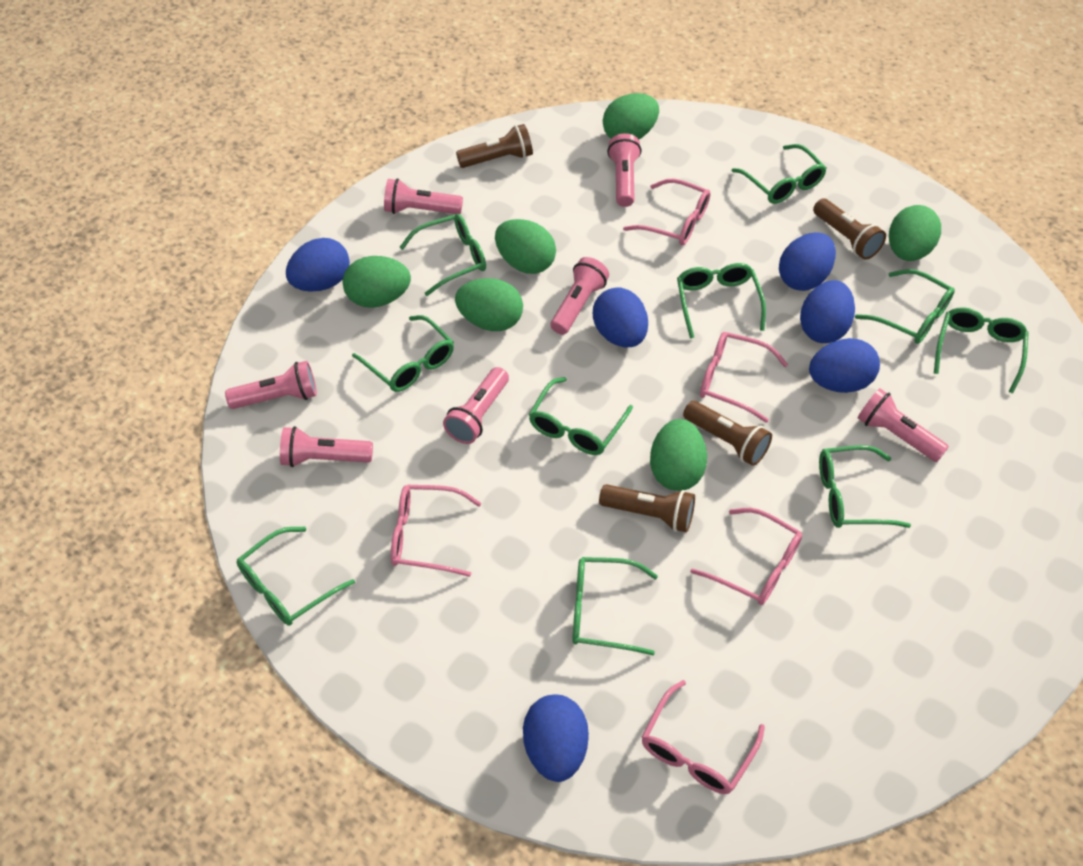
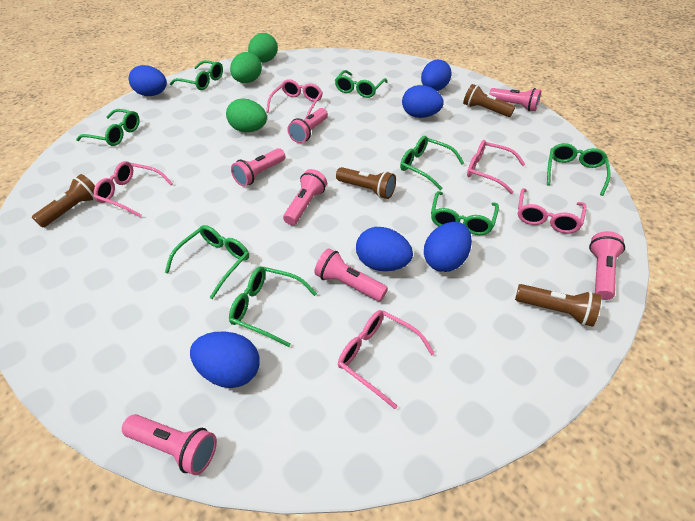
green egg: [343,256,411,308] [455,278,523,331] [495,219,556,274] [603,93,659,139] [650,419,707,491] [889,205,941,261] = 6 -> [226,99,267,132] [230,52,262,83] [248,33,278,62] = 3
green glasses: [237,527,355,626] [352,315,454,392] [399,214,486,296] [529,377,633,455] [572,557,658,655] [677,263,766,339] [731,144,827,204] [819,445,911,528] [855,269,955,344] [934,307,1029,394] = 10 -> [76,109,140,146] [165,225,249,299] [170,60,223,90] [229,266,317,347] [335,70,387,98] [400,136,464,190] [431,191,499,235] [547,143,611,196] = 8

